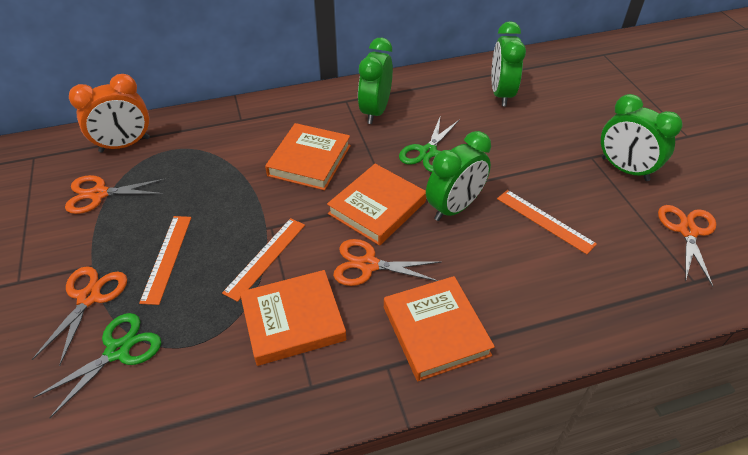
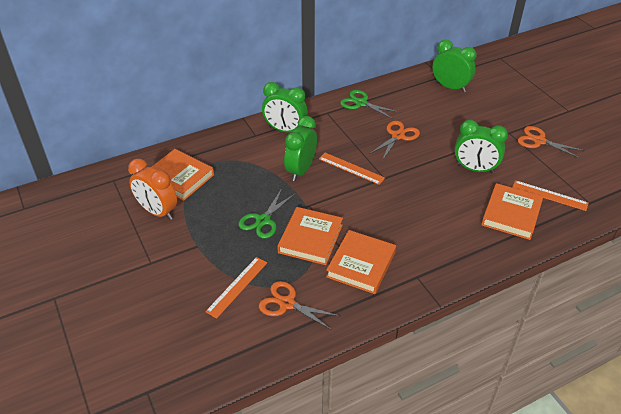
orange scissors: [32,266,127,366] [65,175,166,214] [333,239,441,286] [658,205,716,287] = 4 -> [259,281,340,330] [369,121,420,161] [518,126,585,159] = 3

